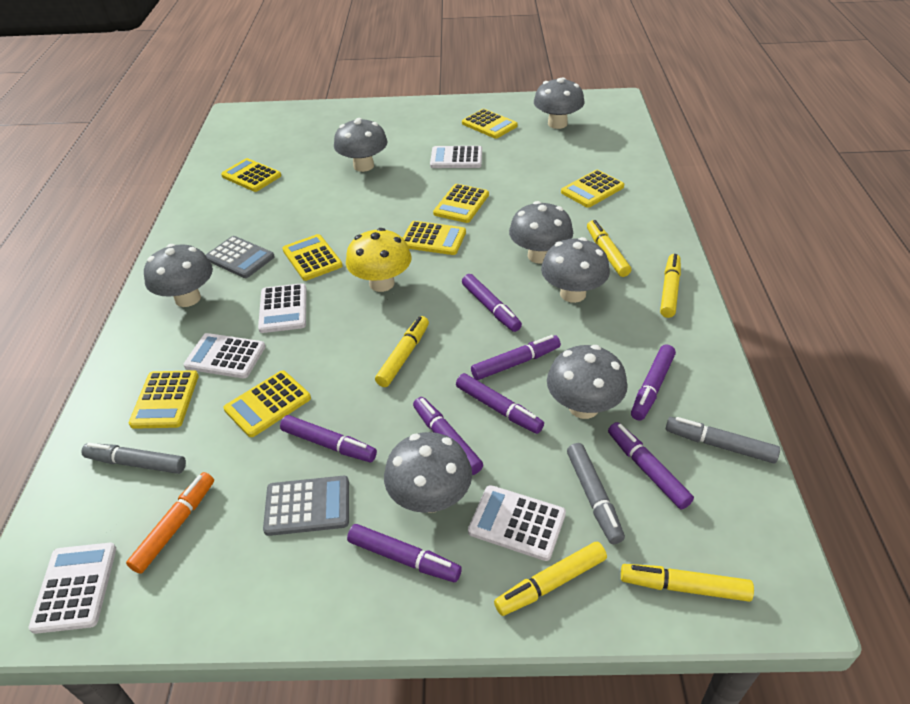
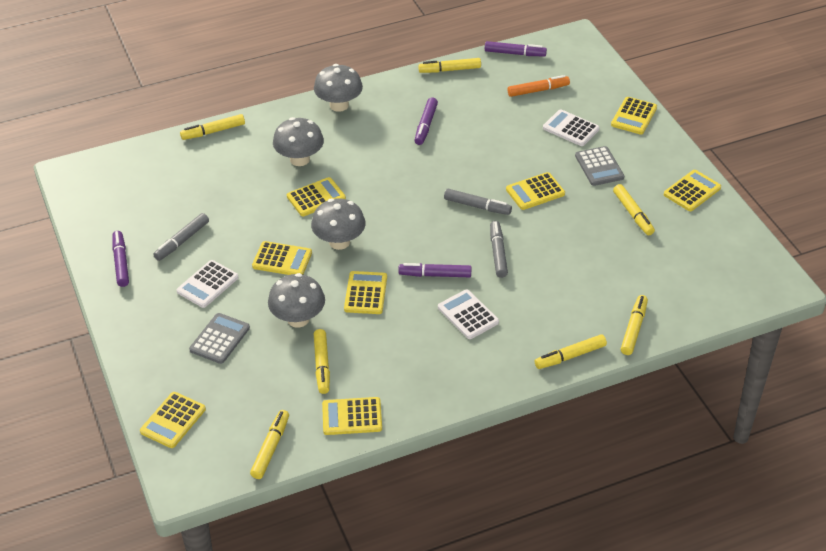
grey mushroom: [144,244,213,307] [334,118,388,172] [384,432,472,513] [509,201,573,264] [534,78,585,129] [541,237,610,303] [547,345,628,419] = 7 -> [268,273,325,328] [273,117,324,166] [311,198,366,250] [314,64,363,112] = 4
purple marker: [280,415,377,462] [347,524,462,582] [413,397,483,475] [456,373,544,434] [462,274,522,332] [471,335,561,380] [608,422,694,509] [631,344,676,421] = 8 -> [112,231,129,287] [398,263,471,277] [414,97,438,145] [485,41,547,56] = 4
white calculator: [29,543,116,634] [184,333,266,379] [258,283,307,333] [430,146,482,168] [468,485,566,561] = 5 -> [177,260,239,308] [438,289,499,339] [543,109,600,146] = 3
yellow marker: [375,316,429,387] [494,542,607,616] [587,220,631,277] [621,564,754,602] [660,254,681,318] = 5 -> [180,114,245,140] [250,410,289,479] [314,329,330,394] [418,58,481,73] [535,334,607,369] [613,184,655,235] [621,295,648,355] = 7
yellow mushroom: [346,228,411,292] = 1 -> none = 0

